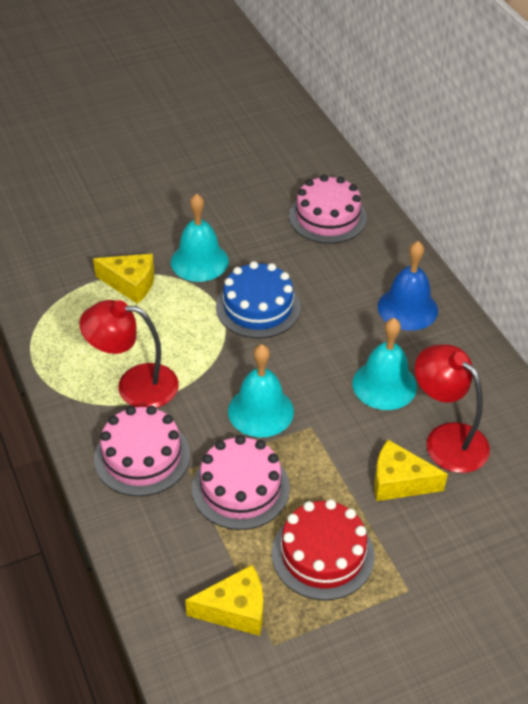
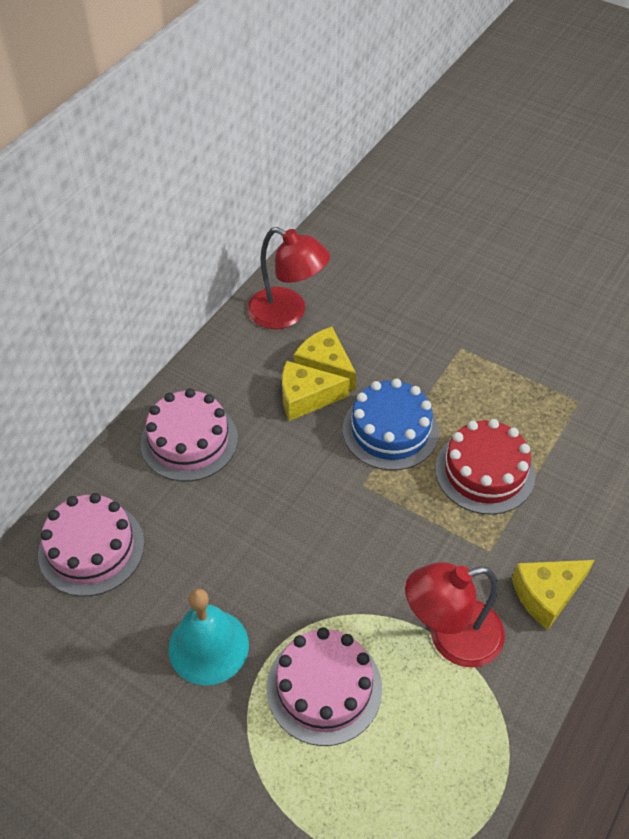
blue bell: [378,241,438,331] = 1 -> none = 0
turquoise bell: [171,194,229,282] [228,344,294,437] [352,318,417,410] = 3 -> [169,589,249,685] = 1

